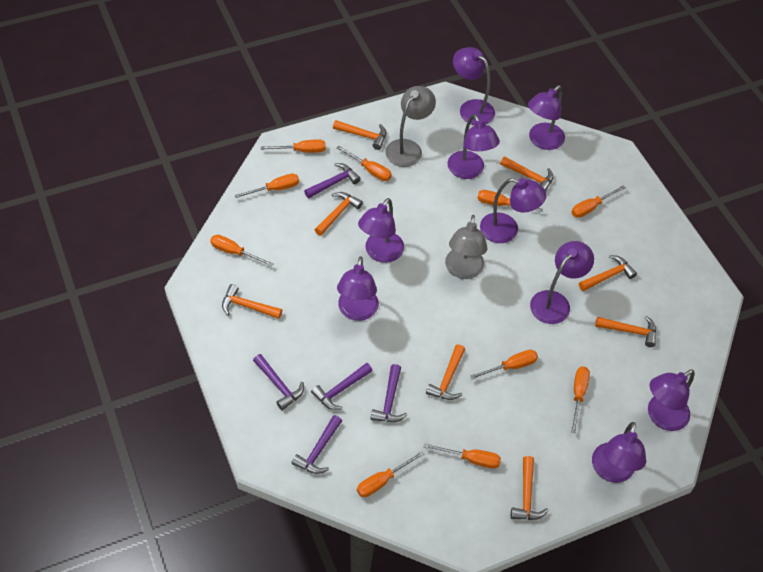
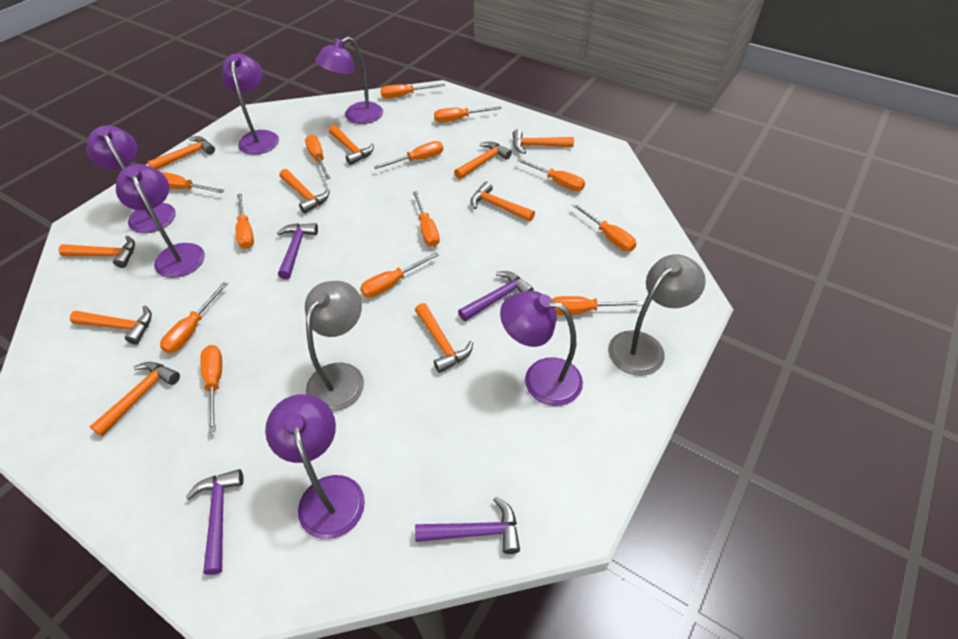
orange hammer: [222,284,282,319] [315,192,363,236] [333,120,386,150] [426,345,465,400] [500,156,554,191] [511,456,548,520] [579,255,637,291] [595,316,656,347] = 8 -> [59,236,135,268] [70,306,152,345] [90,362,180,436] [147,136,215,169] [279,169,330,214] [329,125,374,165] [415,303,473,373] [454,142,512,179] [470,182,535,222] [513,129,574,154] = 10
orange screwdriver: [210,235,274,267] [235,174,299,198] [261,140,326,153] [337,146,392,181] [357,451,425,497] [424,443,501,469] [470,349,538,380] [477,190,543,212] [571,185,626,218] [571,366,590,433] = 10 -> [160,282,228,353] [161,172,224,193] [200,345,222,433] [235,193,254,249] [305,135,330,180] [360,252,439,298] [374,141,443,169] [380,83,445,98] [413,191,440,247] [434,106,501,122] [517,158,585,191] [552,296,643,315] [572,203,637,251] = 13
purple hammer: [253,354,304,410] [292,415,342,474] [304,163,360,198] [311,363,373,410] [371,364,407,422] = 5 -> [185,469,244,575] [277,223,318,279] [415,497,520,554] [458,271,534,321] = 4
purple lamp: [337,256,379,321] [358,198,404,263] [448,114,500,179] [453,47,495,125] [480,178,547,243] [528,85,565,150] [530,241,594,324] [592,422,646,483] [648,369,695,431] = 9 -> [87,125,176,233] [116,164,205,278] [222,54,279,155] [265,394,365,539] [315,37,383,124] [500,291,583,406] = 6

